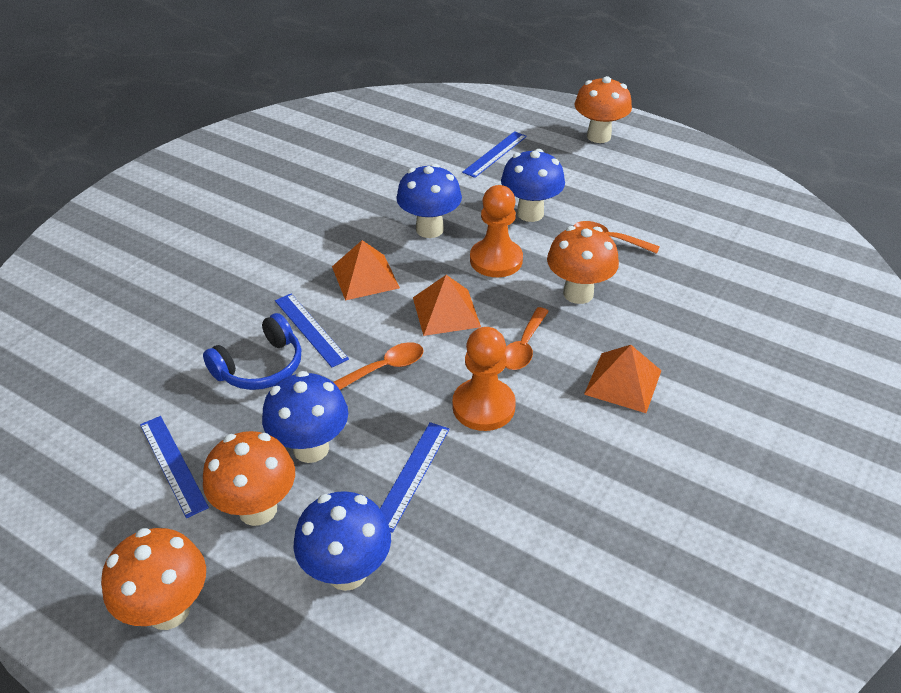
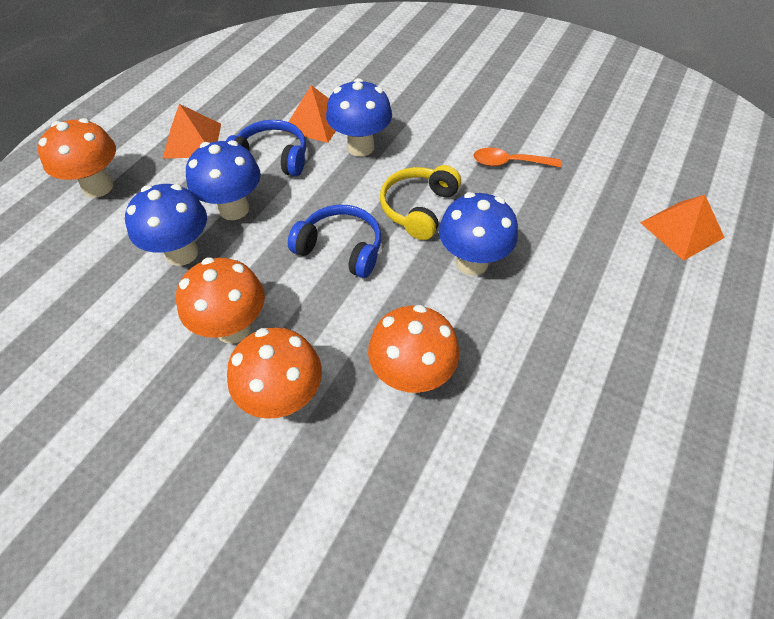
blue headphones: [203,313,301,390] = 1 -> [226,120,306,177] [288,205,381,278] = 2
blue ruler: [140,416,209,518] [275,293,349,367] [380,422,450,533] [462,131,527,178] = 4 -> none = 0
orange pawn: [452,327,516,431] [470,185,523,277] = 2 -> none = 0
orange spoon: [333,342,424,390] [505,307,549,370] [574,221,660,254] = 3 -> [473,148,561,167] = 1
yellow headphones: none = 0 -> [380,165,461,240] = 1

